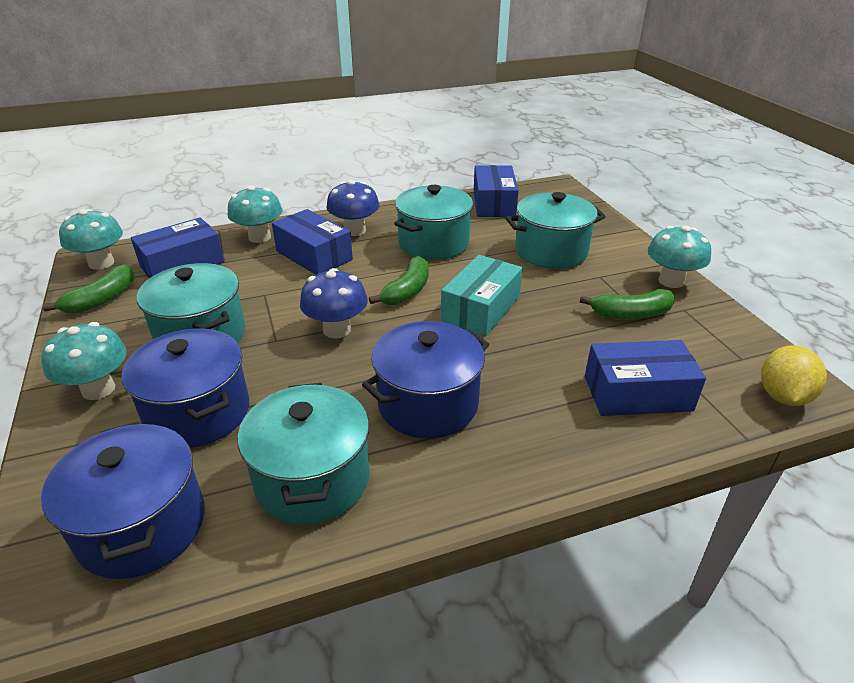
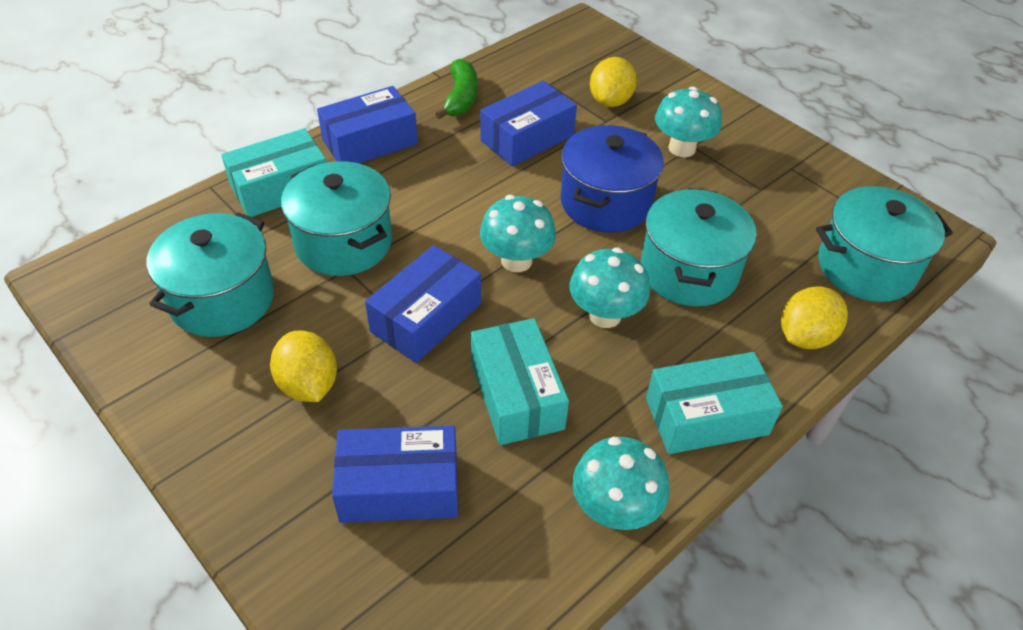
blue mushroom: [300,268,368,338] [326,180,379,236] = 2 -> none = 0
blue pot: [41,422,205,579] [122,328,250,448] [362,321,489,438] = 3 -> [561,125,664,233] = 1
green banana: [43,264,134,314] [369,256,428,305] [580,289,675,319] = 3 -> [435,59,477,119] = 1
turquoise box: [441,255,523,336] = 1 -> [221,128,327,217] [471,318,569,445] [646,352,783,454] = 3
yellow lemon: [761,345,827,406] = 1 -> [270,331,337,402] [590,57,637,107] [781,286,848,349] = 3

